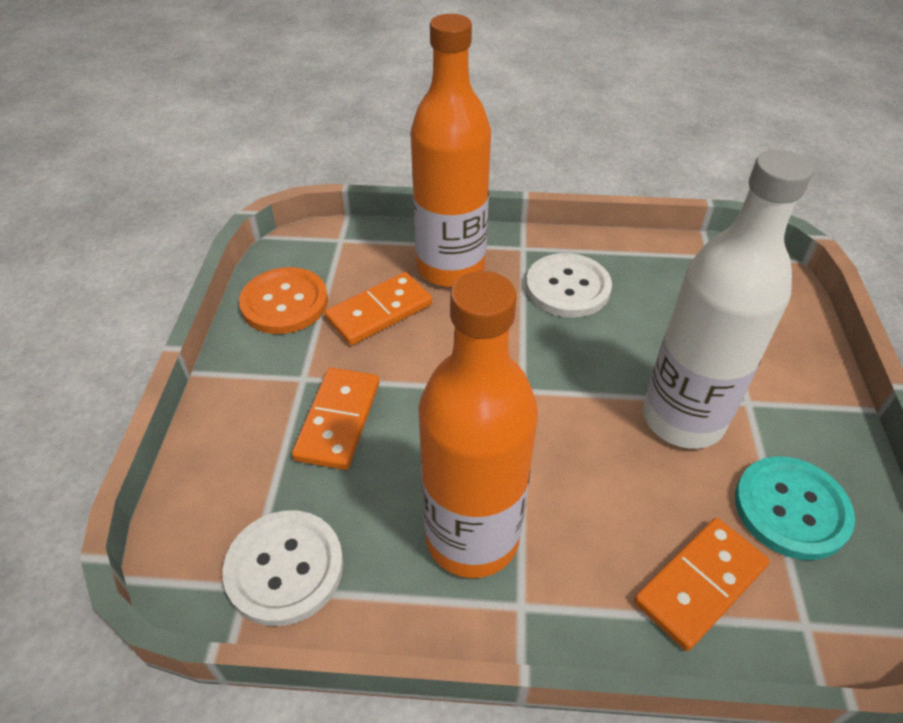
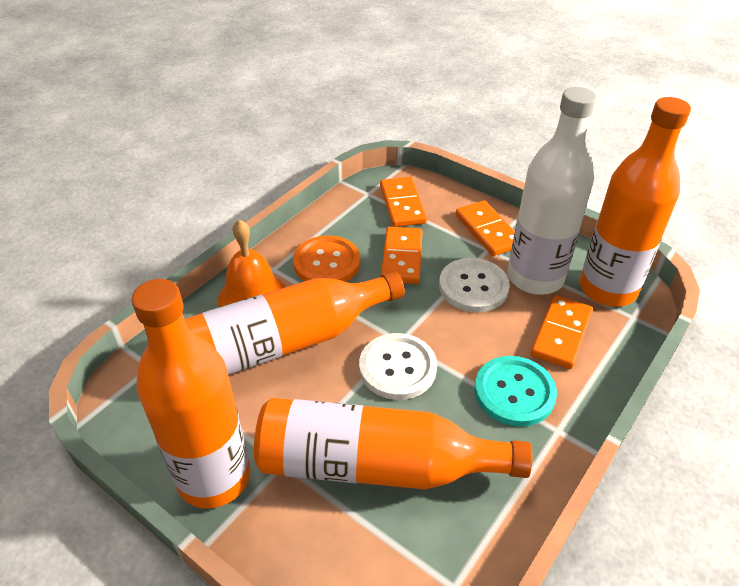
orange bell: none = 0 -> [218,219,286,307] = 1
orange bottle: [410,14,491,287] [418,271,538,578] = 2 -> [131,279,250,509] [185,271,405,375] [254,398,532,489] [580,97,691,307] = 4
orange domino: [292,368,379,470] [325,272,432,346] [634,518,769,651] = 3 -> [380,177,427,227] [381,227,423,284] [456,200,515,256] [531,295,593,369] = 4

